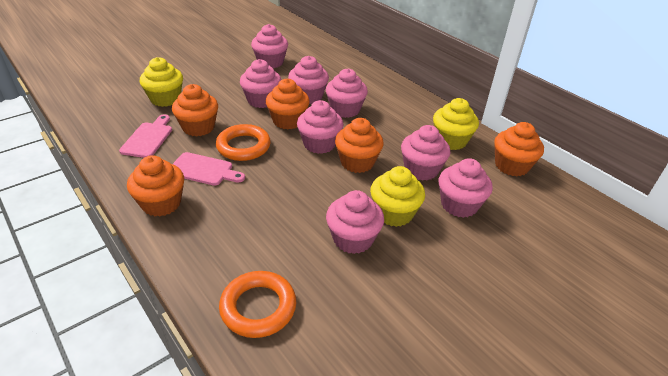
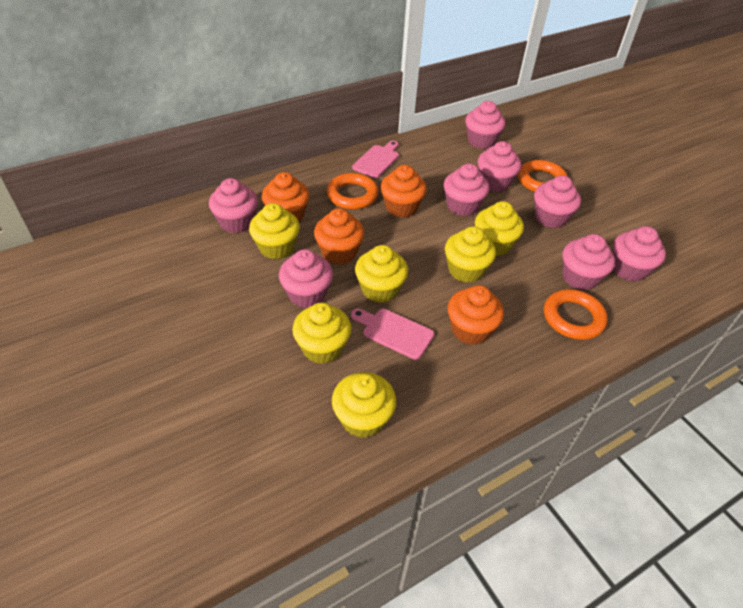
orange cupcake: [127,155,184,217] [172,84,218,137] [266,79,310,130] [335,118,384,173] [494,122,544,176] = 5 -> [262,172,310,222] [314,208,364,264] [381,165,427,218] [448,285,504,345] = 4
orange ring: [216,124,271,161] [219,271,296,338] = 2 -> [327,173,379,209] [518,160,568,192] [544,289,608,340] = 3
yellow cupcake: [140,57,183,107] [370,166,425,227] [433,98,479,150] = 3 -> [249,203,300,259] [292,303,351,364] [332,372,396,438] [355,245,408,303] [445,226,496,283] [475,201,524,256] = 6

